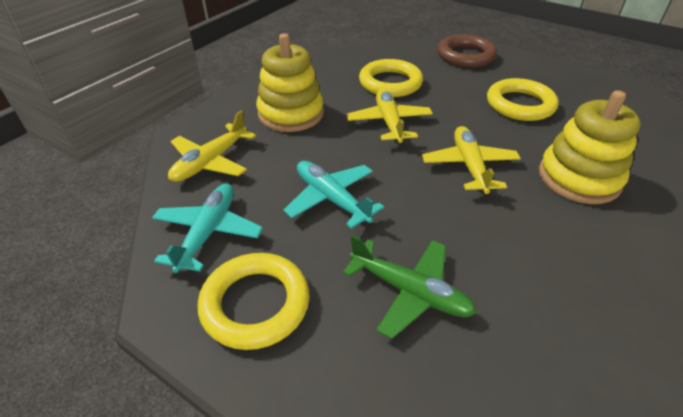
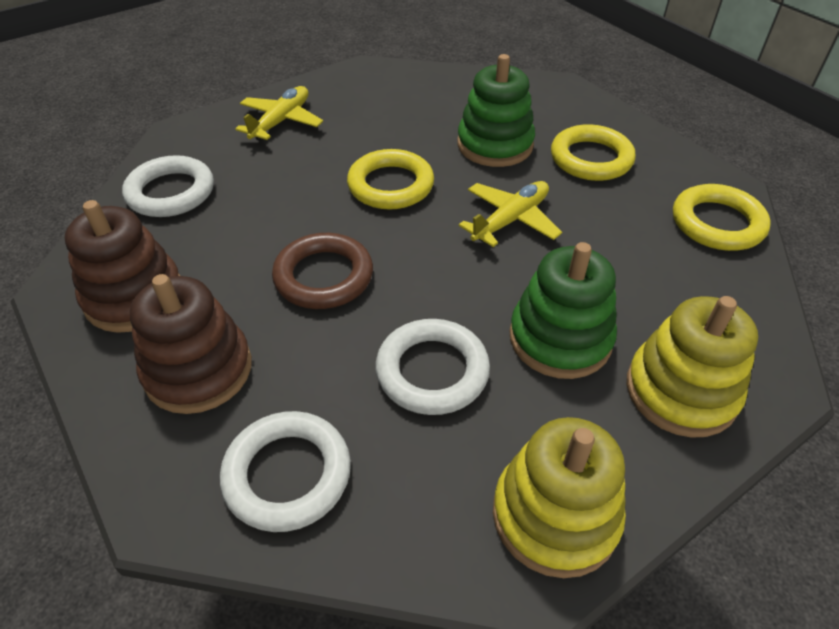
brown stacking toy: none = 0 -> [65,200,180,333] [130,274,252,414] = 2
green plane: [343,235,477,339] = 1 -> none = 0
green stacking toy: none = 0 -> [457,54,535,167] [510,242,617,379] = 2
turquoise plane: [152,184,263,273] [284,161,384,229] = 2 -> none = 0
white ring: none = 0 -> [122,155,214,217] [220,411,351,532] [376,319,490,415] = 3
yellow plane: [168,111,256,182] [346,89,433,143] [422,126,521,194] = 3 -> [235,86,323,141] [459,181,562,247] = 2

